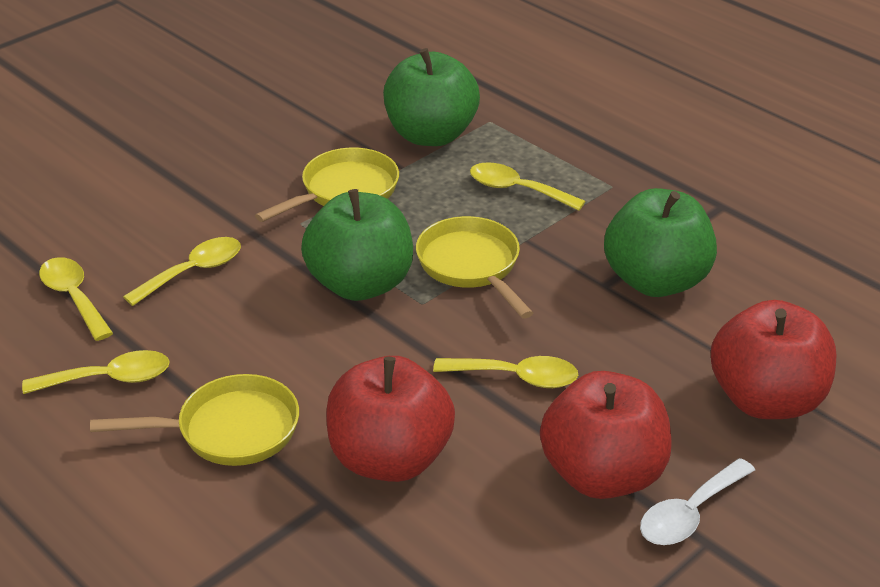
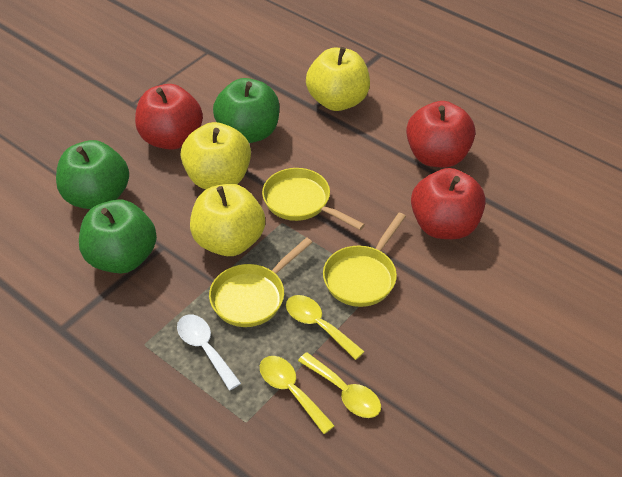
yellow apple: none = 0 -> [180,122,251,189] [190,184,265,256] [306,47,370,111] = 3
yellow spoon: [22,350,170,394] [39,257,113,341] [123,237,241,306] [433,356,578,388] [470,162,586,211] = 5 -> [260,356,335,434] [286,295,365,360] [298,352,381,418] = 3

